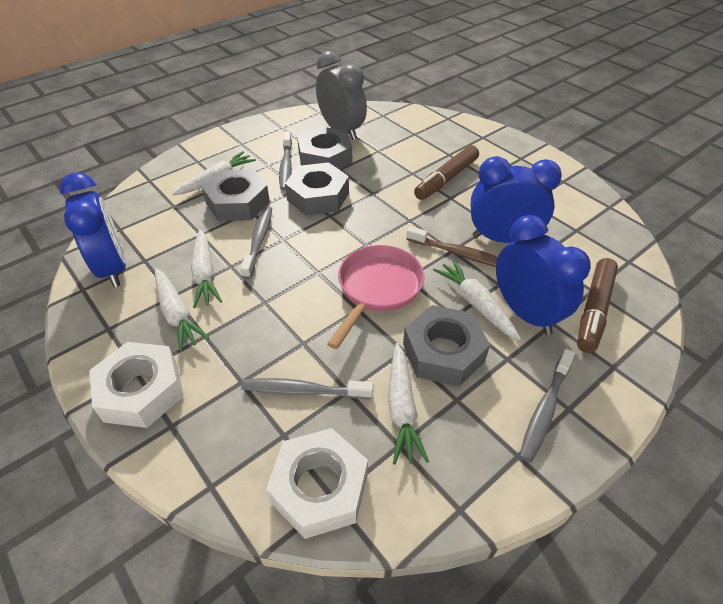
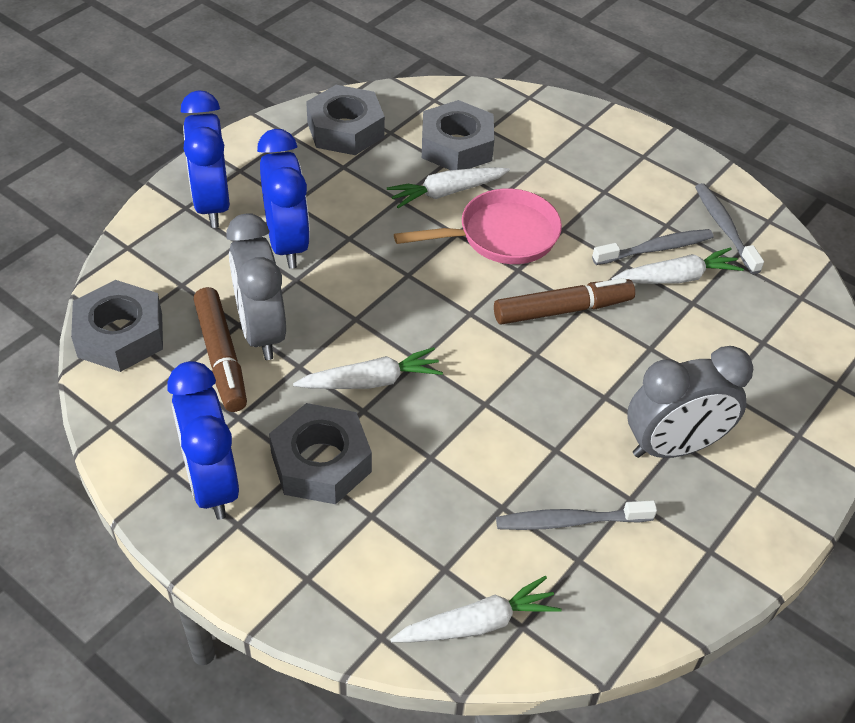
brown toothbrush: [407,226,498,267] = 1 -> none = 0
grey clock: [316,51,367,140] = 1 -> [226,213,286,360] [627,346,753,458] = 2
grey toothbrush: [240,206,272,279] [241,378,373,399] [279,132,292,191] [519,349,575,462] = 4 -> [496,500,657,530] [592,229,713,265] [695,183,764,274] = 3
white carrot: [155,268,209,351] [172,151,256,196] [191,229,222,308] [388,343,429,465] [433,259,521,340] = 5 -> [293,347,443,389] [387,167,510,208] [390,576,561,642] [612,247,744,284] = 4
white nut: [89,342,184,428] [266,428,368,539] = 2 -> none = 0

